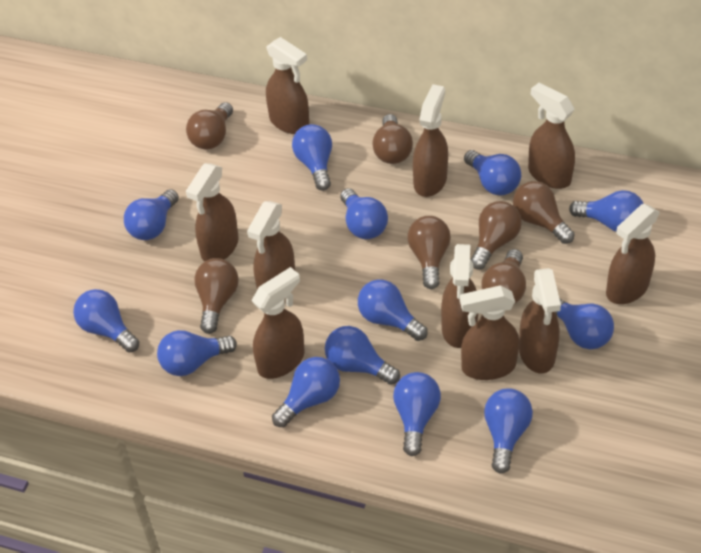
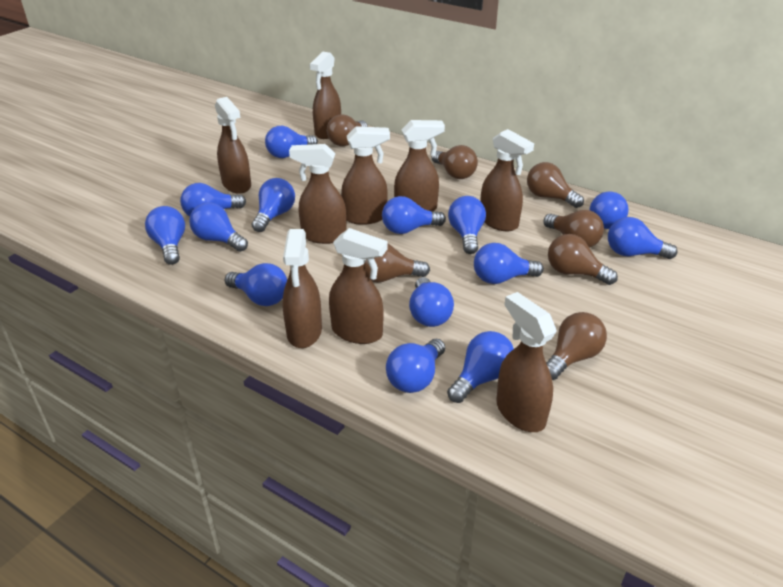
blue light bulb: [73,289,139,353] [124,189,179,240] [157,330,237,376] [272,357,340,427] [292,124,332,191] [325,326,400,385] [340,188,388,239] [358,279,428,341] [393,372,441,456] [464,150,521,195] [484,388,533,474] [555,299,614,349] [569,190,644,232] = 13 -> [145,206,185,265] [180,183,246,216] [189,202,248,252] [225,263,287,306] [252,178,295,232] [265,126,318,158] [382,196,446,234] [386,339,445,393] [409,277,454,327] [447,331,514,403] [448,196,486,254] [474,243,544,284] [590,192,629,229] [608,217,677,259] = 14
brown spray bottle: [186,163,239,262] [247,201,295,290] [251,267,304,379] [266,37,309,134] [413,84,448,197] [441,244,478,348] [460,286,519,380] [519,268,561,374] [528,83,575,189] [606,204,660,304] = 10 -> [215,97,251,194] [282,229,322,348] [289,144,347,244] [309,52,341,139] [329,228,388,344] [341,126,390,225] [394,120,445,211] [480,129,534,231] [496,292,557,432] = 9

